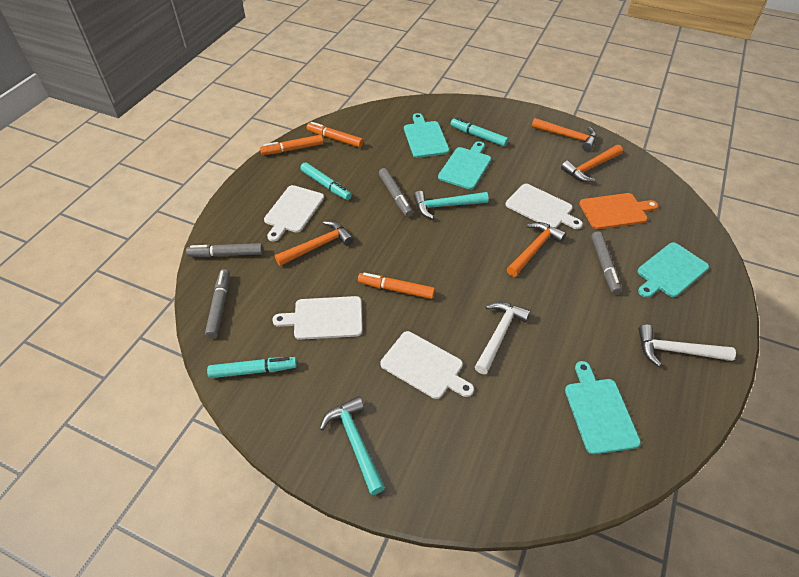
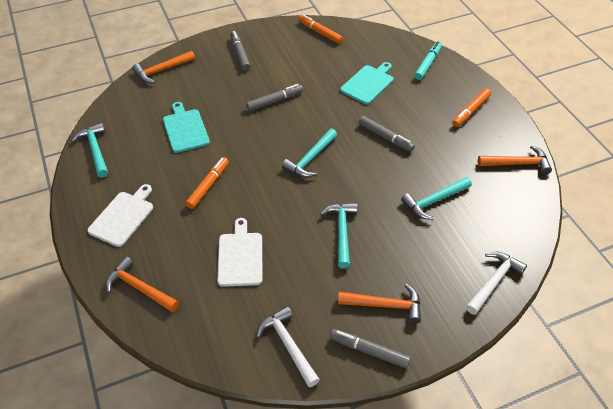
orange cutting board: [579,193,658,229] = 1 -> none = 0
turquoise cutting board: [404,113,449,158] [438,141,491,190] [565,361,641,454] [637,242,709,298] = 4 -> [163,102,210,153] [340,62,393,104] = 2
turquoise hammer: [320,396,385,495] [414,191,489,219] = 2 -> [72,123,108,178] [282,129,337,178] [320,203,358,268] [401,177,472,220] = 4
turquoise marker: [207,357,297,378] [300,162,352,200] [451,118,508,147] = 3 -> [415,41,442,80] = 1
white cutting board: [264,185,324,242] [272,296,363,340] [380,331,474,399] [505,184,583,229] = 4 -> [87,184,153,247] [217,218,262,287] = 2

